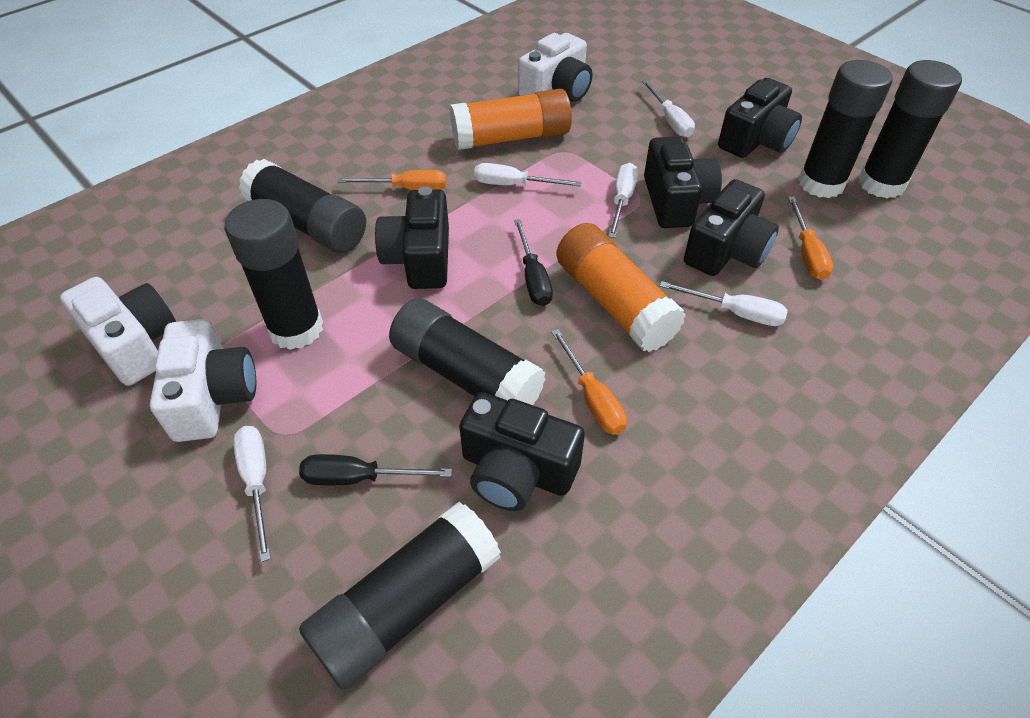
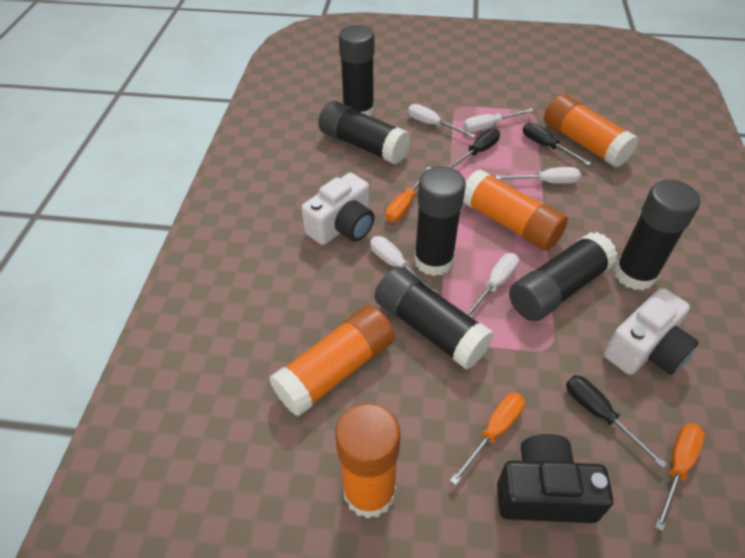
black camera: [375,186,449,289] [459,392,585,511] [644,137,722,228] [684,179,779,276] [718,78,802,158] = 5 -> [497,434,613,523] = 1
black screwdriver: [299,454,452,485] [514,219,553,306] = 2 -> [448,129,500,169] [523,123,591,166] [566,375,667,468] = 3
orange glue stick: [450,89,572,150] [556,223,686,352] = 2 -> [269,305,395,416] [335,403,400,519] [463,169,568,251] [544,94,638,168] = 4
white camera: [60,277,176,386] [150,319,256,442] [518,33,592,102] = 3 -> [301,172,375,245] [604,288,699,375] = 2

